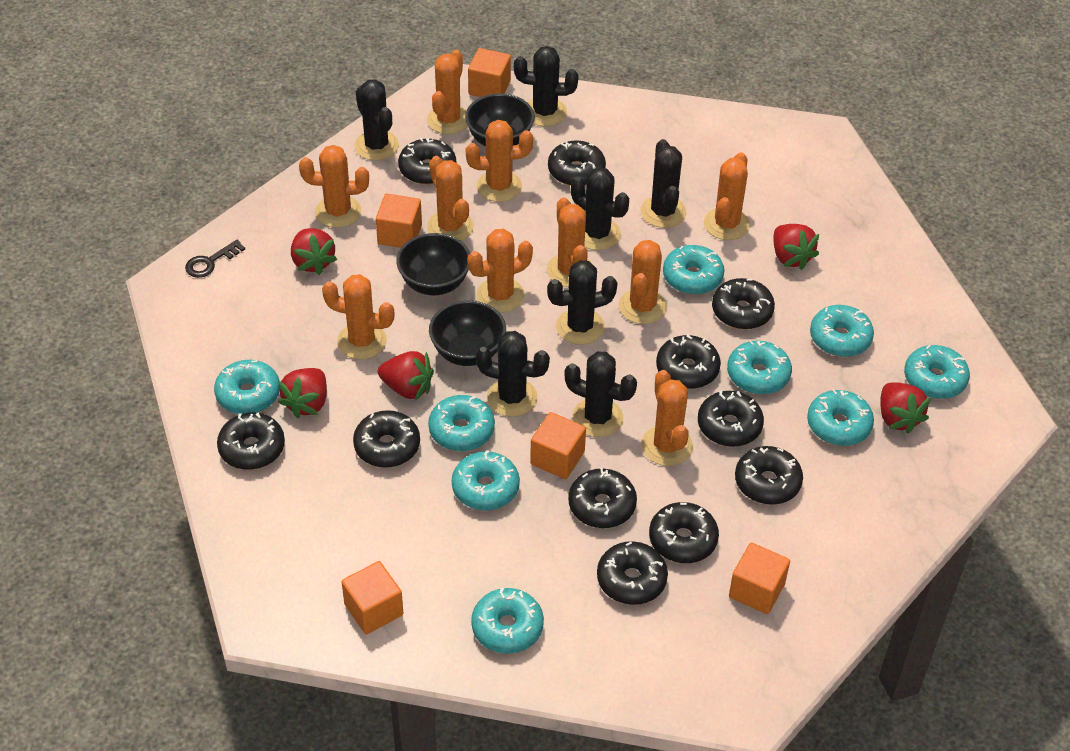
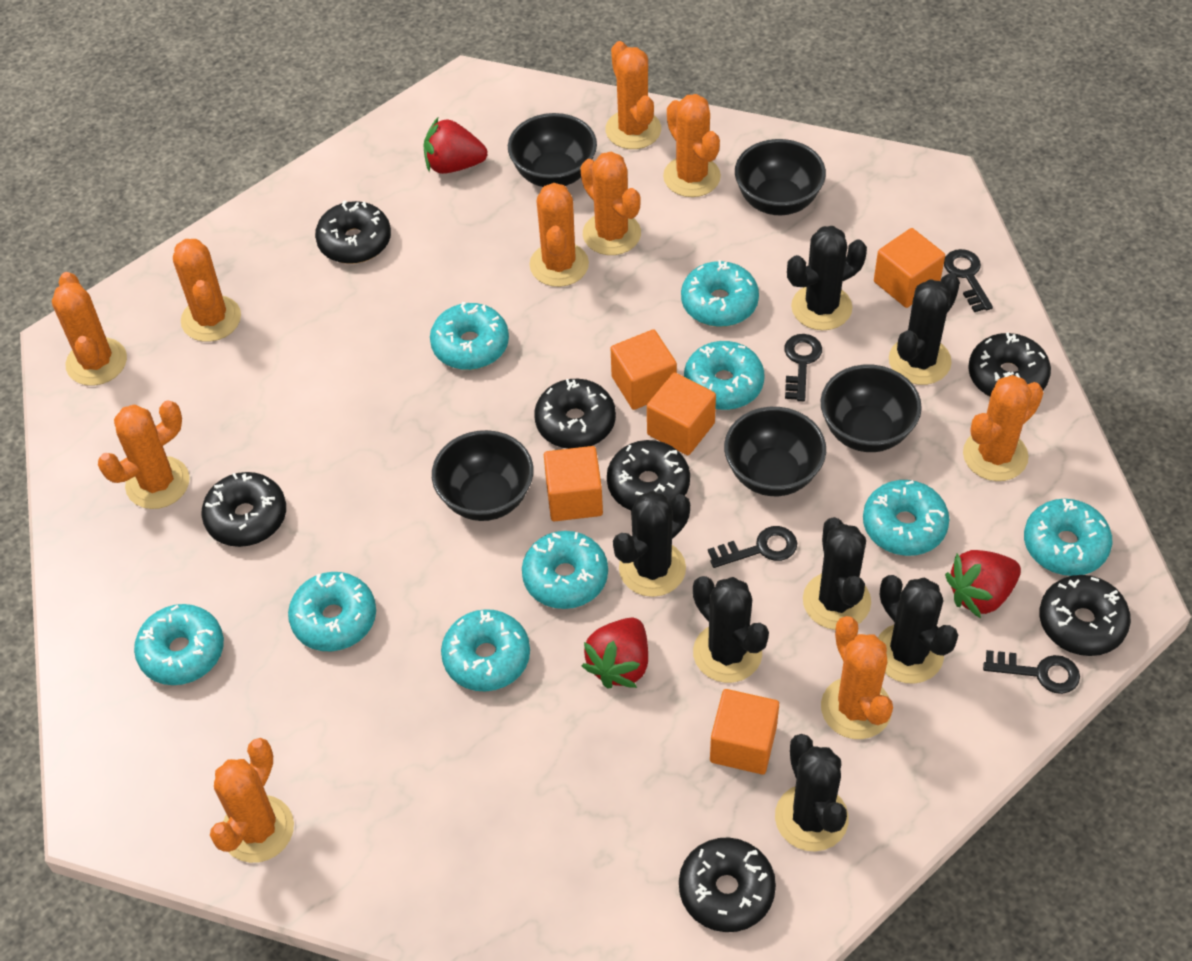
black bowl: [396,233,470,295] [429,300,506,366] [465,93,535,146] = 3 -> [432,430,534,521] [508,113,597,187] [724,407,826,496] [735,139,826,215] [821,365,922,452] = 5
black donut: [217,412,285,470] [353,410,420,468] [398,138,456,185] [548,140,606,186] [568,468,637,528] [597,541,668,605] [649,502,719,563] [656,334,721,389] [698,391,764,447] [712,278,775,329] [735,446,803,505] = 11 -> [201,472,286,547] [315,201,391,264] [534,379,616,449] [607,440,690,510] [679,837,776,932] [968,332,1051,397] [1039,575,1131,656] = 7
black key: [185,240,245,278] = 1 -> [708,526,797,568] [784,334,822,401] [944,249,993,312] [983,650,1080,694] = 4
red strawberry: [278,368,327,419] [291,228,337,275] [378,351,434,401] [773,224,819,270] [880,382,931,434] = 5 -> [423,118,487,174] [582,618,648,689] [945,550,1021,618] = 3

